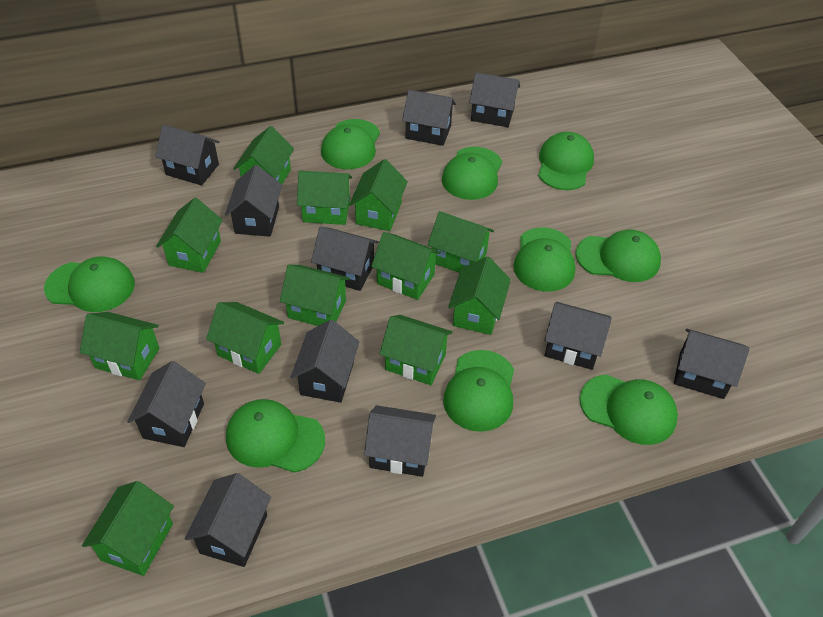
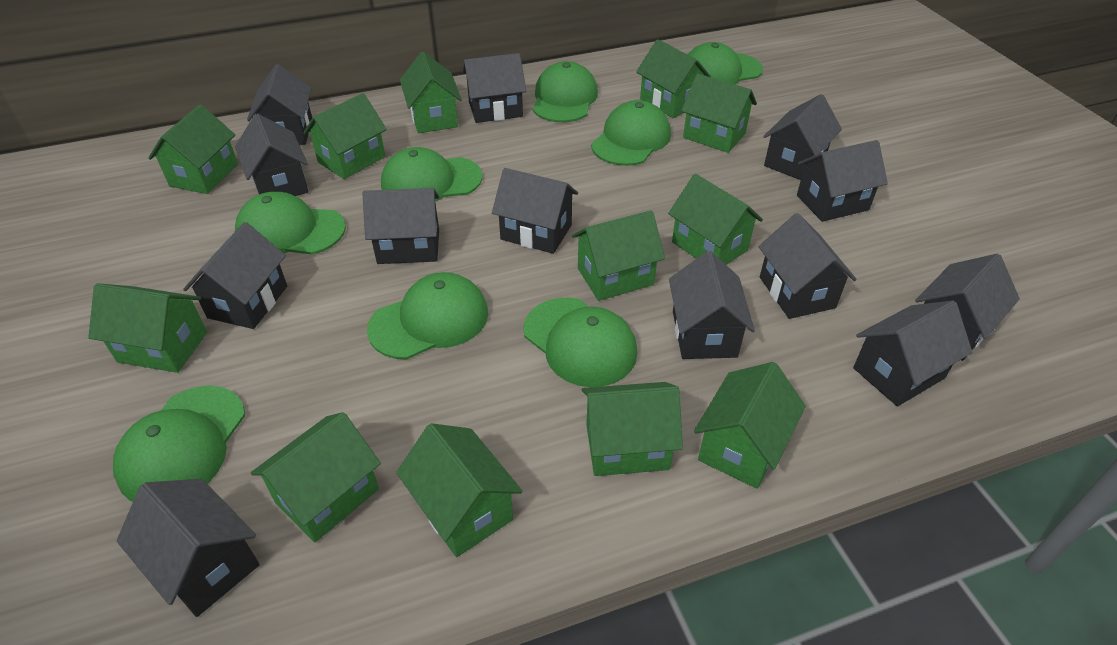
black house: [127,361,206,447] [155,125,220,185] [185,473,271,567] [225,165,282,237] [291,320,359,403] [311,226,379,291] [364,405,436,477] [402,90,456,146] [469,72,520,127] [544,302,612,370] [674,329,750,399] = 11 -> [117,479,260,617] [183,222,287,329] [235,113,309,196] [247,64,312,145] [362,188,439,264] [462,53,526,123] [492,168,578,254] [669,251,755,359] [759,213,857,319] [763,94,842,180] [797,140,888,222] [853,300,972,406] [915,254,1020,361] = 13
green cap: [44,256,135,312] [226,399,325,473] [321,119,380,169] [442,147,502,200] [443,350,514,432] [513,228,576,292] [538,132,594,190] [576,230,661,282] [580,374,678,445] = 9 -> [113,386,245,502] [235,192,346,255] [367,272,488,360] [381,147,482,202] [523,298,637,387] [533,61,598,122] [591,100,671,166] [687,42,763,84] = 8

